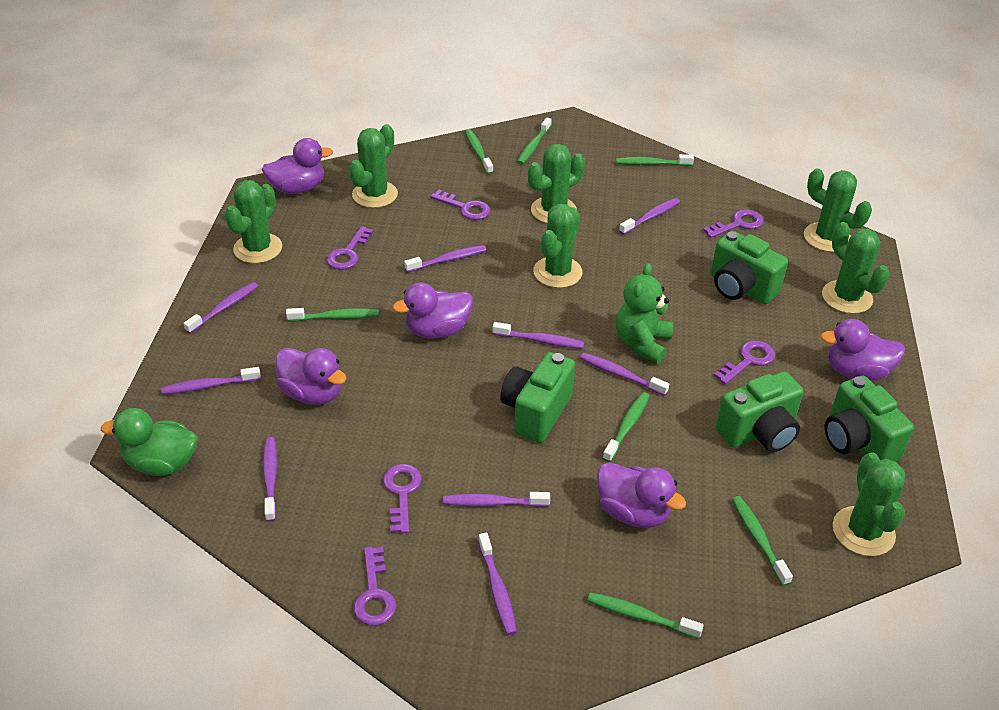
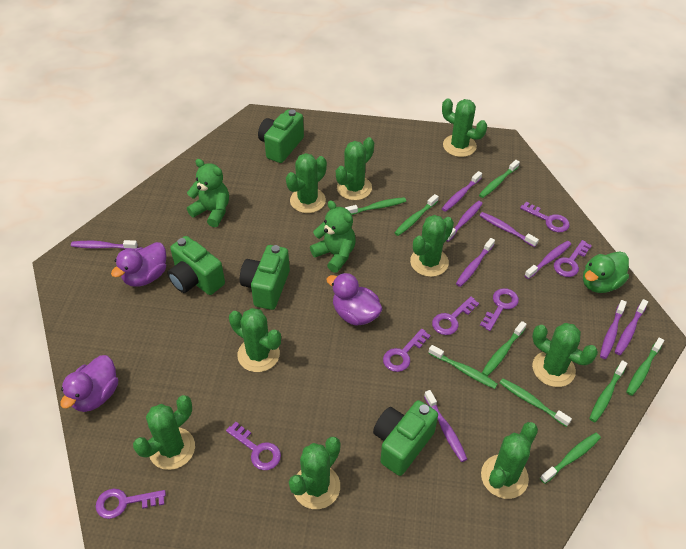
green cactus: [225,180,282,263] [349,124,398,208] [528,144,585,223] [533,204,582,288] [804,168,872,252] [822,222,890,314] [833,453,906,556] = 7 -> [133,395,195,470] [229,308,281,372] [286,153,327,213] [289,437,341,509] [336,137,374,200] [410,215,454,277] [442,98,487,157] [481,422,538,499] [532,323,598,387] = 9
green teddy bear: [616,263,673,364] = 1 -> [187,159,229,227] [310,200,356,273] = 2
green toothbrush: [286,308,379,322] [465,129,493,174] [517,117,552,164] [587,592,704,639] [603,392,650,462] [616,154,694,166] [732,496,793,586] = 7 -> [345,197,406,215] [394,194,439,236] [429,345,498,389] [479,160,520,198] [482,321,527,376] [500,378,572,427] [540,433,601,484] [589,360,628,422] [626,337,664,396] = 9
purple duck: [262,138,333,194] [275,348,347,405] [393,283,473,339] [597,462,686,528] [820,319,905,381] = 5 -> [60,355,118,412] [111,242,166,287] [326,273,382,326] = 3
purple key: [327,226,373,270] [353,547,396,626] [383,464,422,534] [430,189,490,220] [703,210,763,238] [714,341,775,385] = 6 -> [96,489,166,519] [226,422,281,470] [383,329,431,372] [432,296,479,335] [480,288,519,331] [520,202,570,232] [554,240,592,277] = 7

